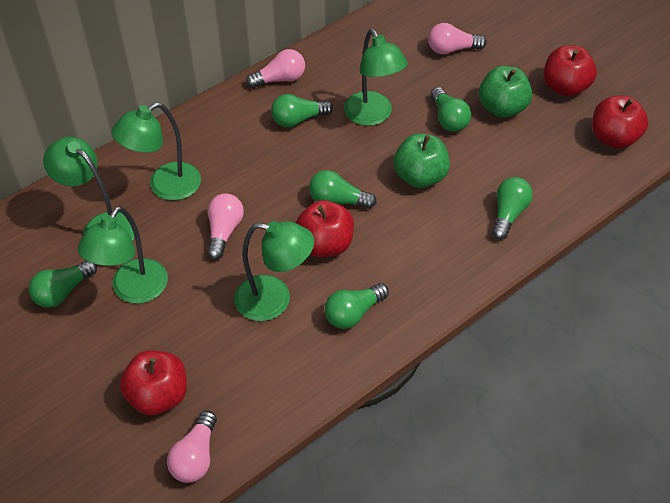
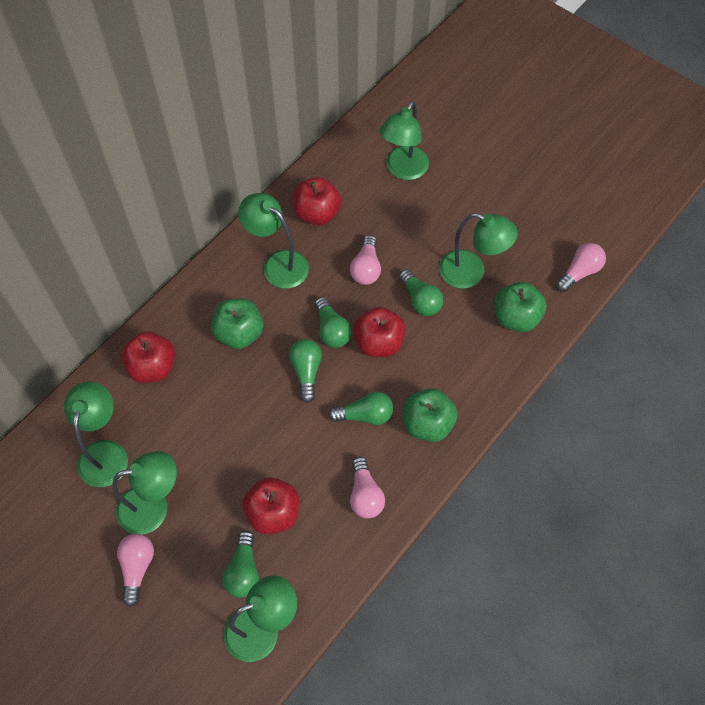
green apple: [394,133,450,188] [479,66,532,118] = 2 -> [211,299,264,349] [403,388,458,442] [495,282,547,332] = 3
green lamp: [43,137,135,241] [77,206,168,304] [112,102,201,200] [234,221,314,321] [344,29,407,126] = 5 -> [64,382,128,487] [112,451,177,534] [224,575,297,662] [238,193,309,289] [379,101,429,180] [439,213,518,288] = 6
green light bulb: [29,260,97,308] [271,94,333,127] [309,170,377,209] [325,283,389,329] [430,87,471,132] [492,177,533,240] = 6 -> [222,530,259,598] [289,339,322,403] [315,297,352,348] [328,391,393,425] [399,269,443,316] = 5

